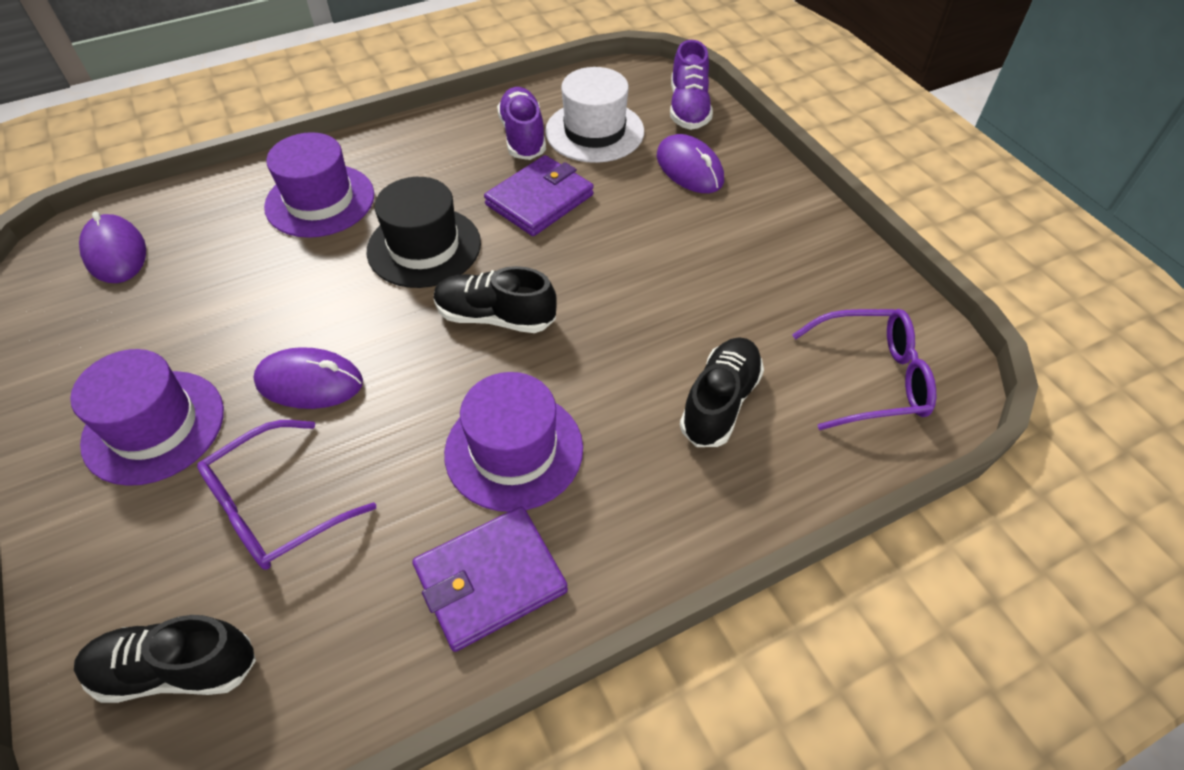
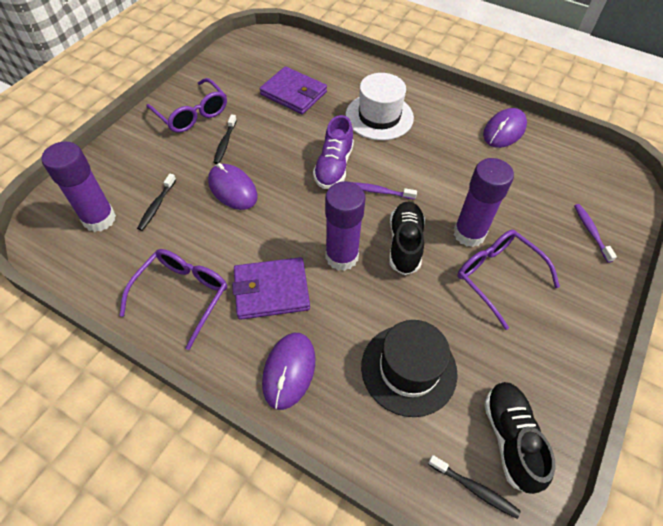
black shoe: [74,615,256,703] [434,266,557,333] [680,337,764,447] = 3 -> [389,202,425,275] [484,382,555,494] = 2
black toothbrush: none = 0 -> [137,174,176,231] [213,114,237,164] [428,455,521,519] = 3
purple glasses: [197,420,376,570] [792,309,936,430] = 2 -> [119,249,227,350] [146,78,227,133] [457,230,560,330] = 3
purple glue stick: none = 0 -> [41,142,116,232] [325,181,366,271] [454,158,514,247] = 3
purple hat: [70,349,224,486] [264,132,374,238] [444,372,583,512] = 3 -> none = 0
purple shoe: [497,87,546,160] [670,40,713,130] = 2 -> [313,115,354,189] = 1
purple toothbrush: none = 0 -> [352,182,417,200] [574,204,617,263] = 2

